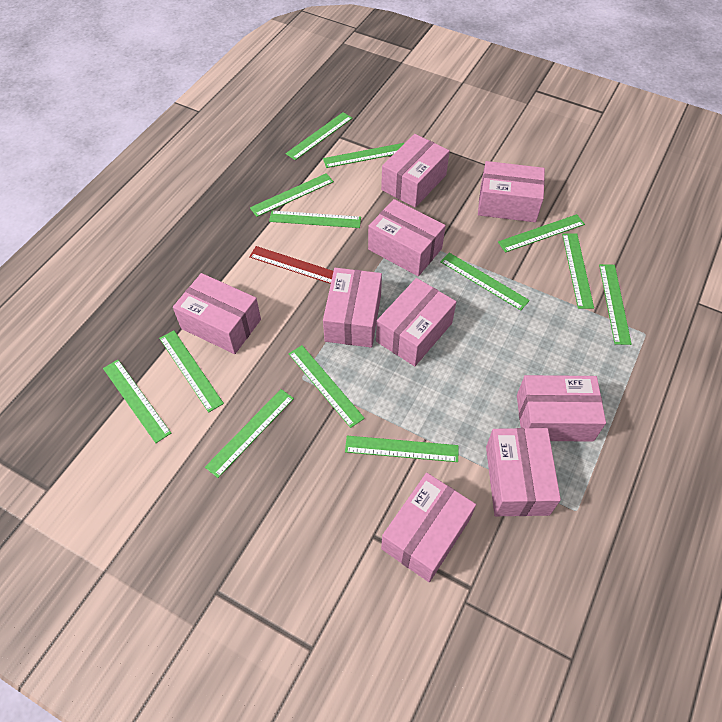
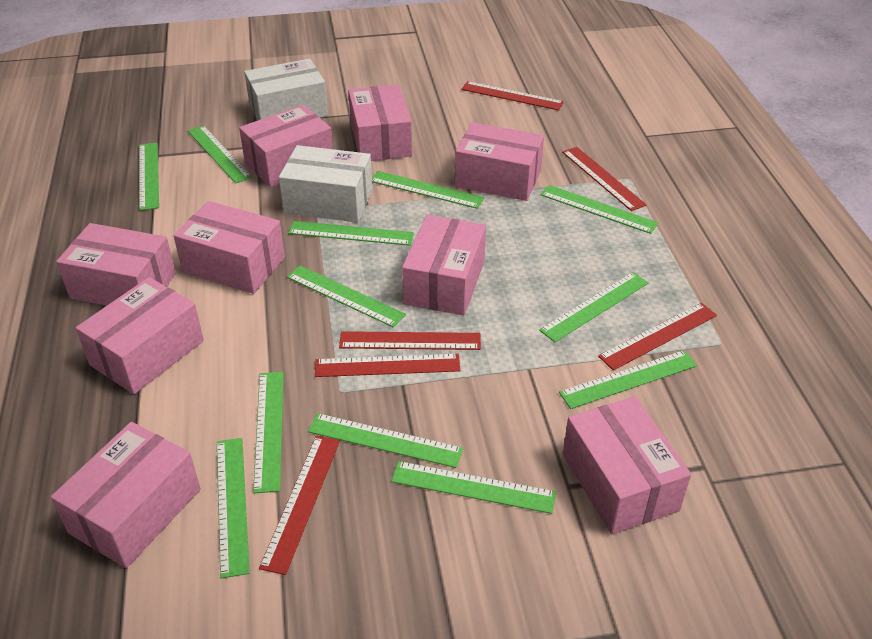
green ruler: [103,360,171,443] [159,330,224,413] [205,389,294,478] [250,173,334,217] [269,211,361,228] [286,112,353,160] [289,345,365,428] [323,143,405,168] [345,436,459,462] [440,253,530,310] [498,214,585,253] [562,234,594,309] [599,264,632,345] = 13 -> [139,143,159,211] [188,125,252,184] [217,438,250,578] [253,372,284,493] [287,265,406,328] [288,221,414,246] [308,413,463,468] [372,171,484,209] [391,461,556,514] [539,272,649,342] [540,185,658,234] [559,350,697,409] = 12
red ruler: [249,246,333,284] = 1 -> [259,435,340,575] [315,354,460,377] [339,331,481,350] [461,81,564,110] [562,147,647,211] [598,303,717,370] = 6
white box: none = 0 -> [244,59,328,121] [279,145,373,223] = 2

